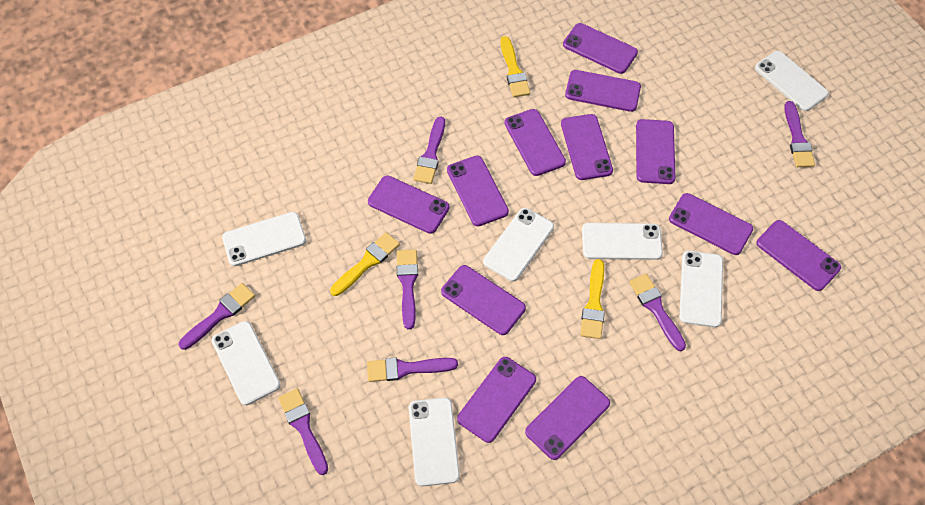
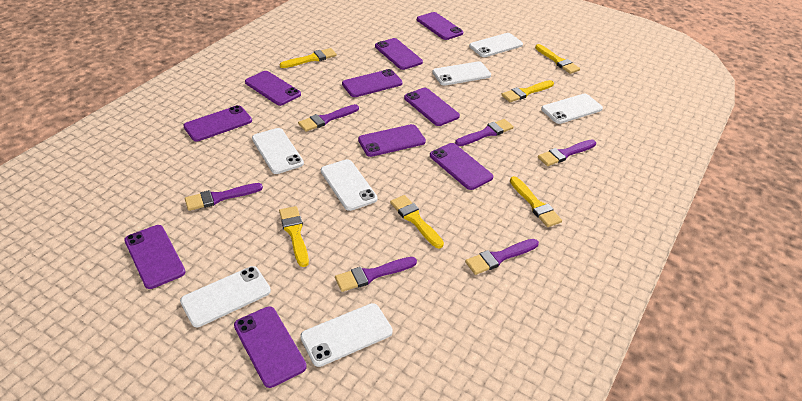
purple brush: [179,283,255,350] [278,388,328,475] [367,358,458,382] [397,249,418,329] [413,117,445,184] [629,274,686,351] [784,101,815,167] = 7 -> [185,183,263,211] [298,104,359,132] [335,257,417,292] [455,119,514,146] [465,239,539,275] [538,139,596,166] = 6
purple phone: [368,176,449,234] [441,265,526,335] [447,156,509,226] [457,357,536,443] [504,109,566,176] [525,376,610,460] [561,114,613,180] [563,23,638,74] [565,70,641,112] [636,119,675,184] [669,193,753,255] [756,220,841,291] = 12 -> [124,225,185,289] [183,105,252,142] [234,306,307,388] [245,71,301,106] [342,69,403,97] [358,124,426,157] [375,38,423,70] [404,88,460,126] [417,12,463,40] [430,143,493,190] = 10
yellow brush: [330,232,400,296] [501,36,531,97] [580,259,605,339] = 3 -> [279,206,309,267] [280,48,337,68] [390,195,444,249] [501,80,554,102] [510,176,562,227] [535,44,580,74] = 6

